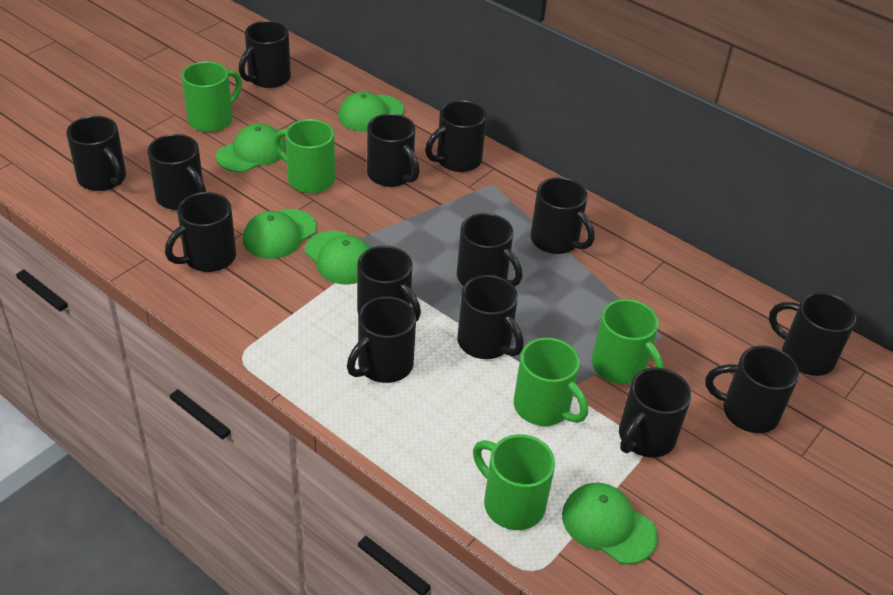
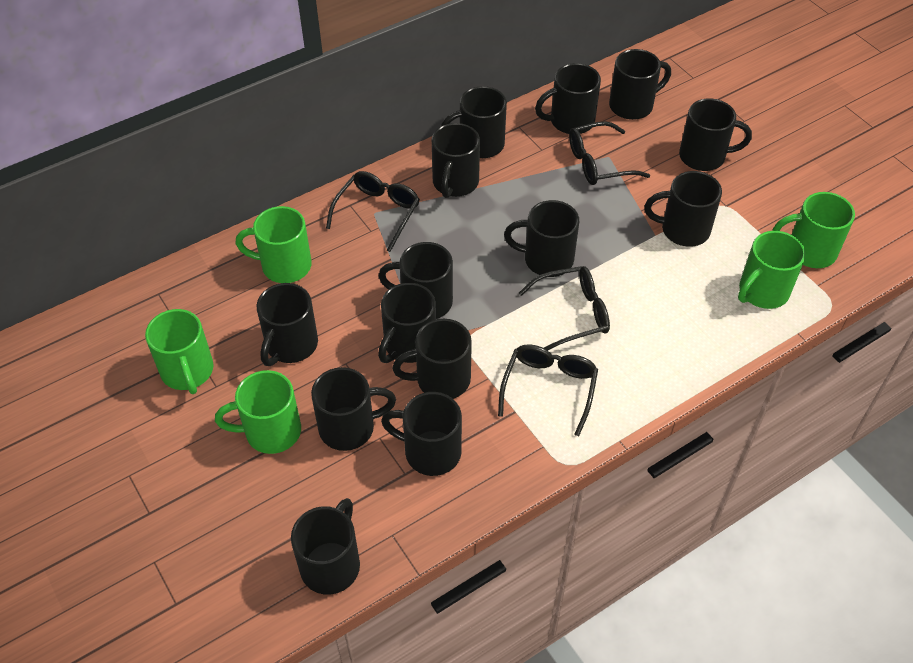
black glasses: none = 0 -> [326,171,420,252] [498,345,598,436] [519,266,610,350] [569,121,650,185] = 4
green cap: [216,124,286,172] [243,209,317,259] [305,231,370,284] [338,92,404,132] [562,483,658,564] = 5 -> none = 0

